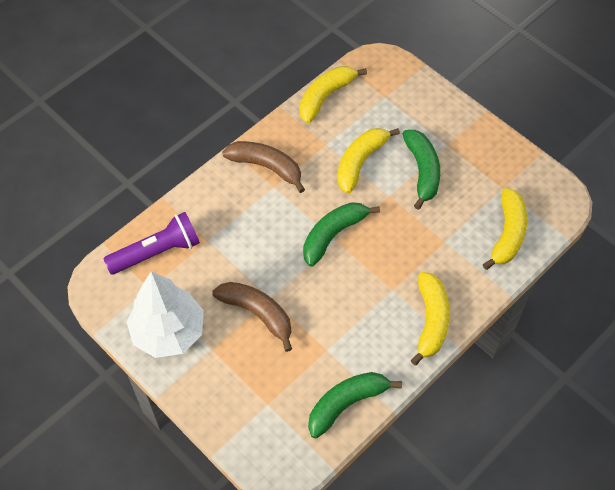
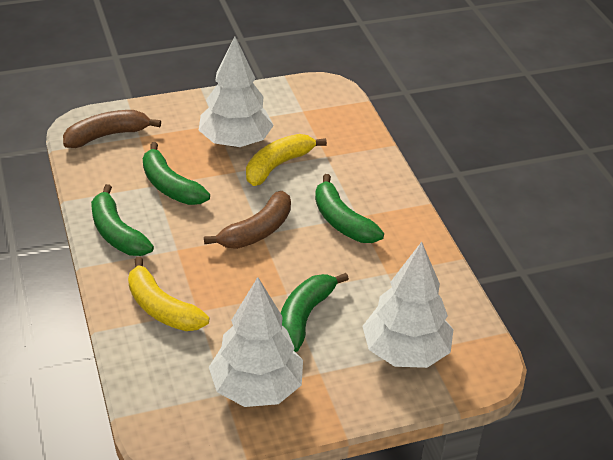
green banana: [303,202,380,267] [308,372,402,438] [403,130,440,210] = 3 -> [91,184,154,256] [143,142,210,205] [281,273,349,352] [315,174,384,243] = 4
purple flashlight: [103,212,200,275] = 1 -> none = 0
white tree: [126,271,204,358] = 1 -> [199,36,274,147] [209,277,303,407] [362,242,454,368] = 3
yellow banana: [299,66,367,123] [337,128,400,194] [411,272,450,365] [483,188,527,270] = 4 -> [128,257,209,331] [246,134,327,186] = 2

